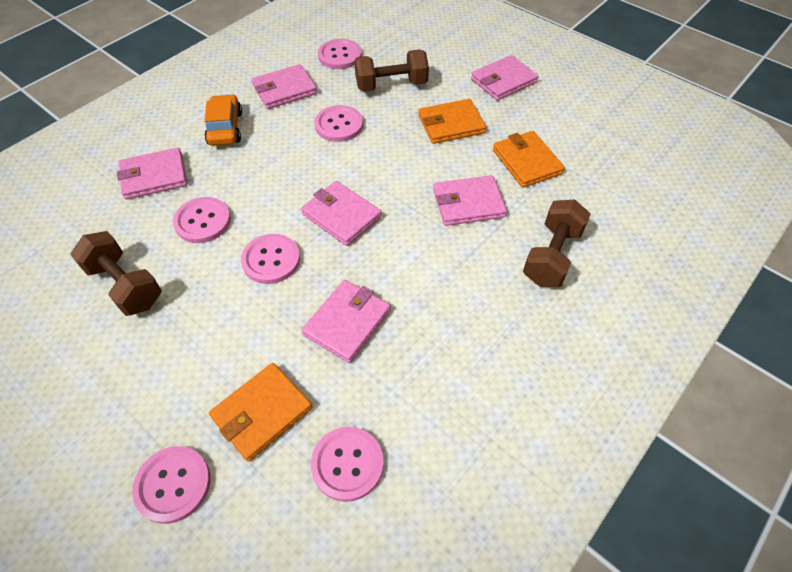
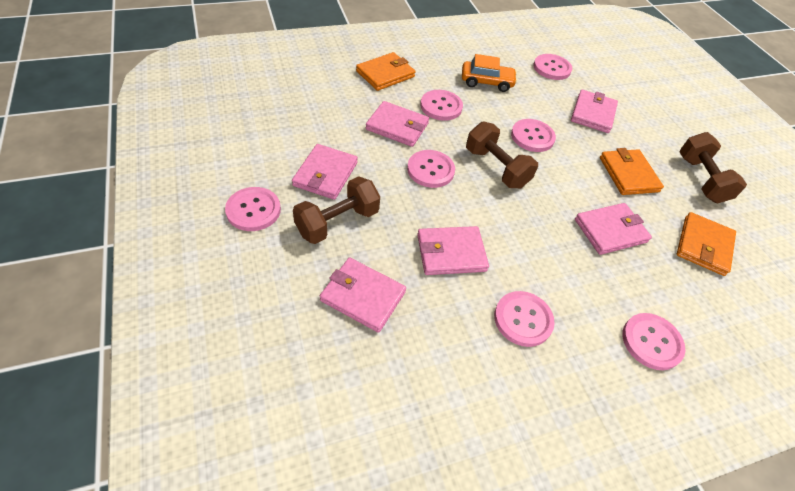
pink button: [132,446,211,524] [173,197,231,243] [241,234,300,284] [311,427,384,502] [314,105,363,142] [318,39,361,69] = 6 -> [225,187,281,231] [407,150,455,188] [420,90,463,121] [494,291,555,347] [511,119,556,152] [533,54,572,80] [622,313,685,370] = 7

